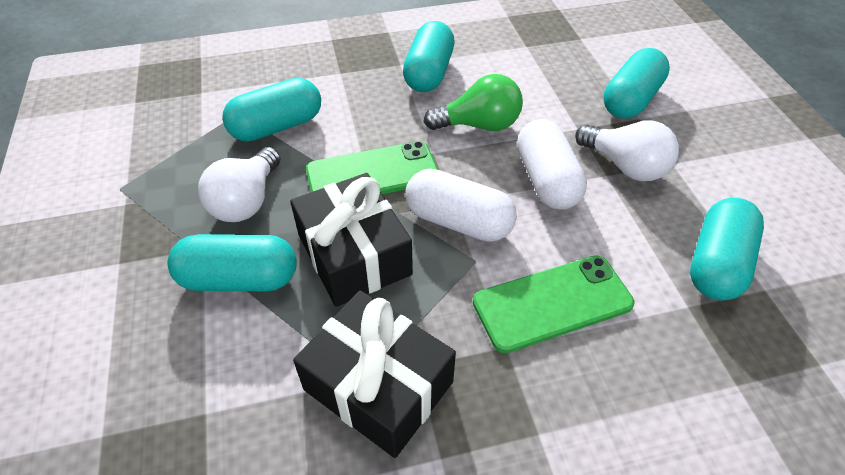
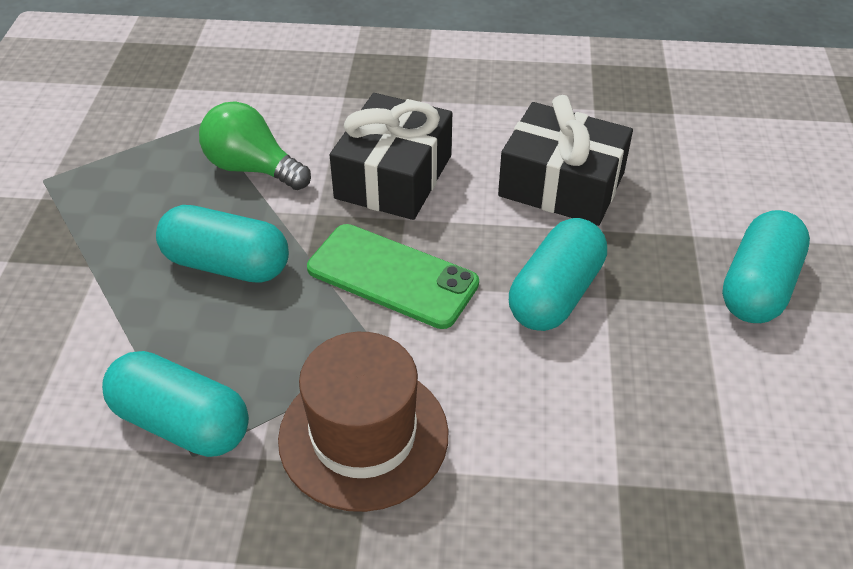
brown hat: none = 0 -> [278,332,448,512] = 1
green phone: [306,141,438,194] [473,255,634,353] = 2 -> [307,224,479,329] = 1
turquoise capsule: [167,234,297,291] [222,78,321,142] [403,21,454,92] [603,48,670,119] [690,198,764,301] = 5 -> [102,351,249,457] [156,205,289,283] [509,218,607,331] [722,210,810,323] = 4
white capsule: [405,169,517,242] [517,119,587,209] = 2 -> none = 0
white light bulb: [198,147,280,222] [575,120,679,181] = 2 -> none = 0

